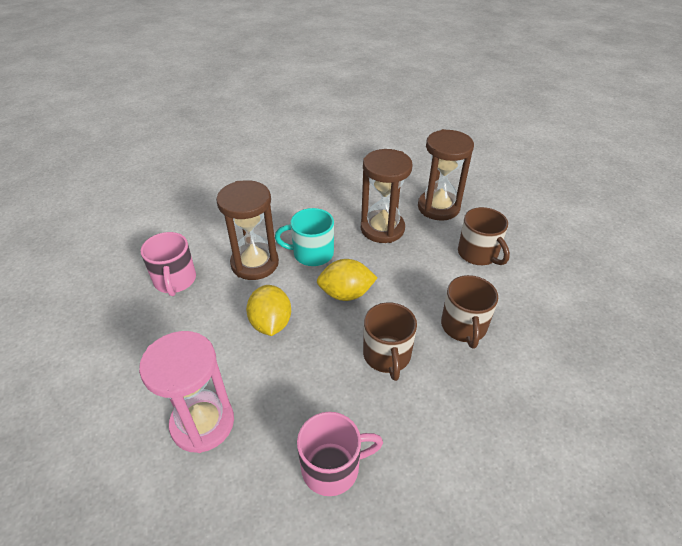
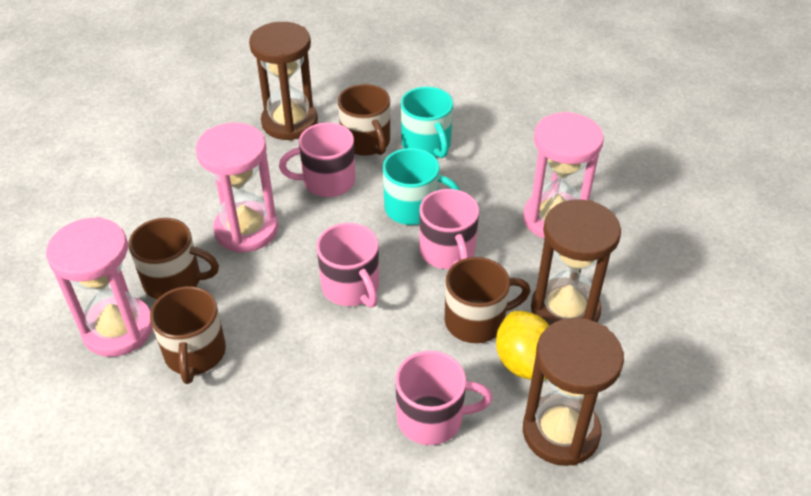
brown mug: [363,302,417,381] [441,275,498,348] [458,207,510,265] = 3 -> [129,218,219,299] [150,286,226,384] [338,84,390,156] [445,257,530,343] = 4
pink hourglass: [139,331,234,453] = 1 -> [46,217,153,357] [196,123,278,253] [523,112,604,239] = 3
pink mug: [141,232,196,296] [297,412,383,496] = 2 -> [279,122,355,197] [316,223,379,308] [395,351,493,445] [420,189,479,269] = 4
turquoise mug: [275,208,334,266] = 1 -> [383,148,460,225] [401,87,453,158] = 2
yellow lemon: [246,285,291,336] [317,259,377,301] = 2 -> [496,311,550,381] = 1

